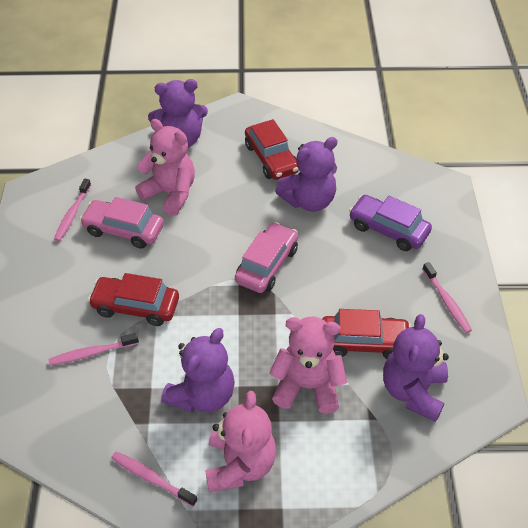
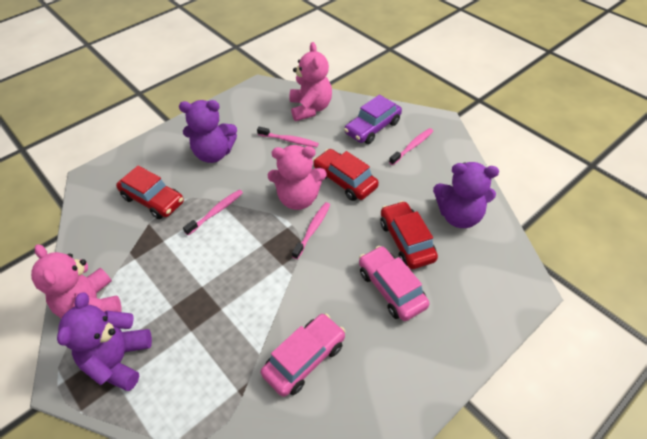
purple teddy bear: [148,79,208,148] [161,328,235,413] [275,137,338,212] [383,314,449,422] = 4 -> [57,292,152,391] [179,100,237,163] [433,162,499,228] = 3

